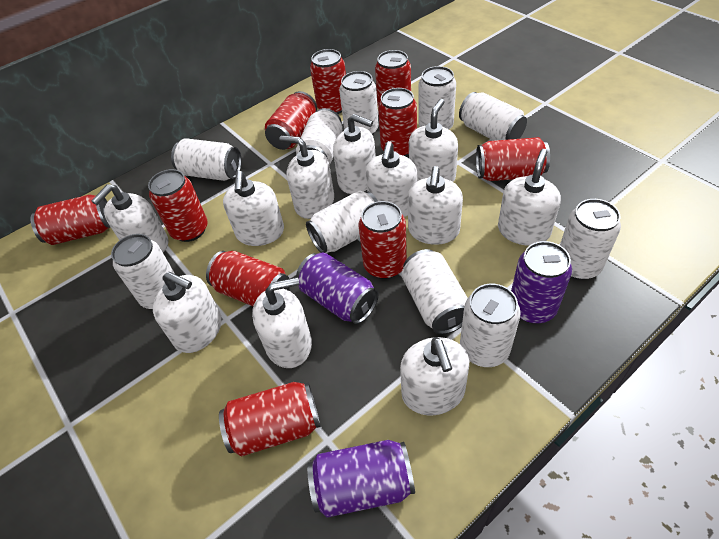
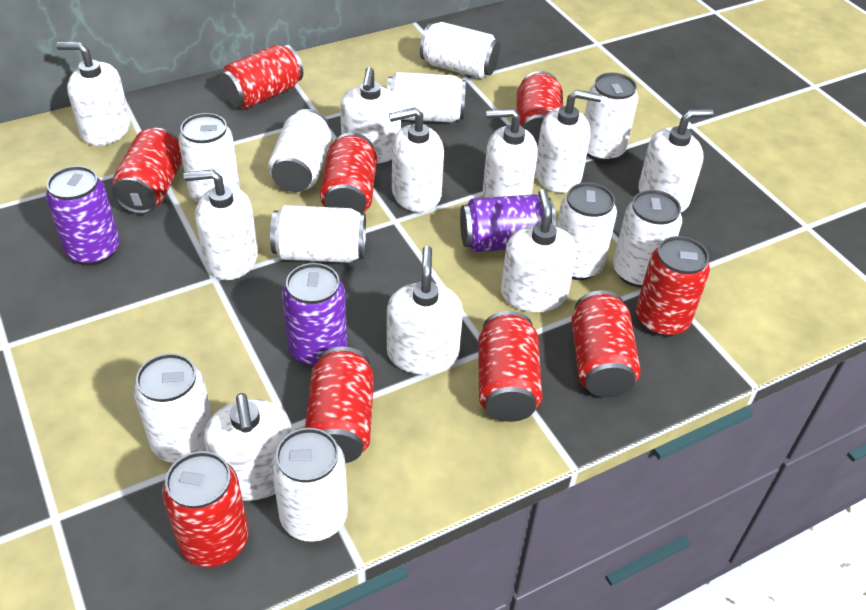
red can: [31,195,111,245] [148,169,208,242] [206,251,290,306] [219,382,321,457] [265,91,317,150] [310,49,346,114] [358,201,407,279] [375,50,411,105] [378,88,417,157] [476,137,550,181] = 10 -> [112,128,182,214] [162,451,249,567] [219,45,303,109] [305,347,374,463] [320,133,377,214] [478,311,542,422] [516,71,563,147] [571,290,641,398] [636,236,710,337] = 9
white soap dispenser: [91,184,168,252] [153,272,222,353] [223,171,284,246] [252,277,312,368] [280,135,334,219] [333,114,376,194] [366,141,417,217] [400,337,469,415] [408,166,463,245] [409,99,458,182] [498,149,561,246] = 11 -> [56,42,130,146] [183,169,258,280] [204,393,292,501] [340,67,401,163] [387,246,463,375] [389,107,444,212] [483,108,538,198] [501,189,577,312] [535,90,602,193] [638,109,714,213] = 10

